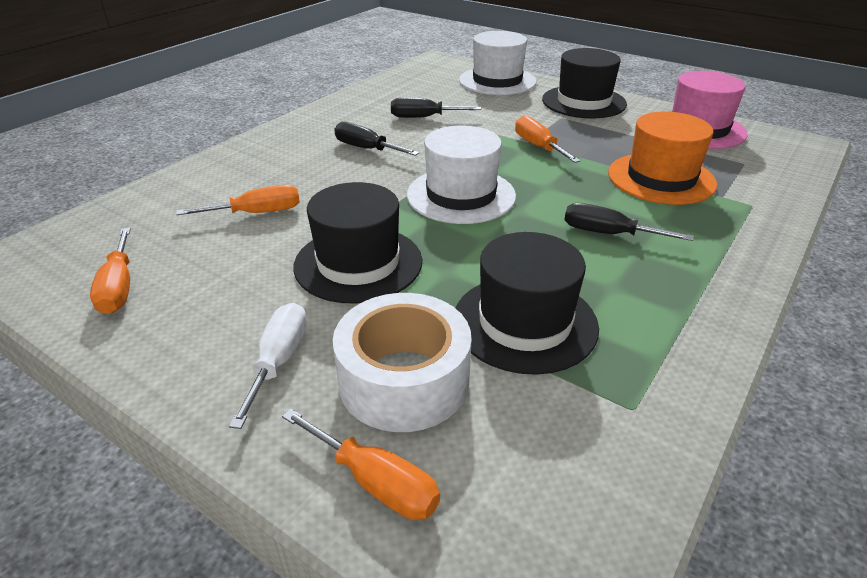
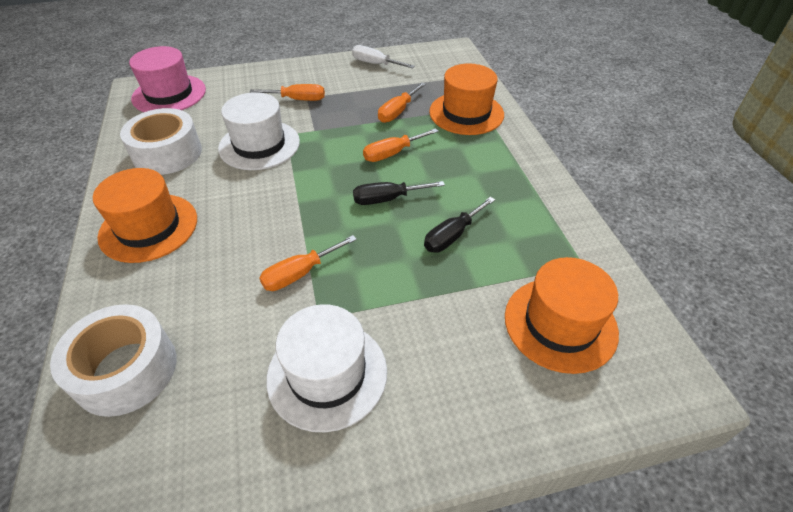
black hat: [293,182,422,303] [456,232,599,375] [542,48,627,118] = 3 -> none = 0
black screwdriver: [334,122,420,156] [391,97,481,118] [565,203,694,241] = 3 -> [353,181,445,205] [424,197,495,253] = 2
orange hat: [608,112,717,205] = 1 -> [93,168,197,263] [429,63,504,135] [505,257,619,374] = 3
white tape: [333,293,472,432] = 1 -> [50,304,177,417] [120,108,202,175] = 2

